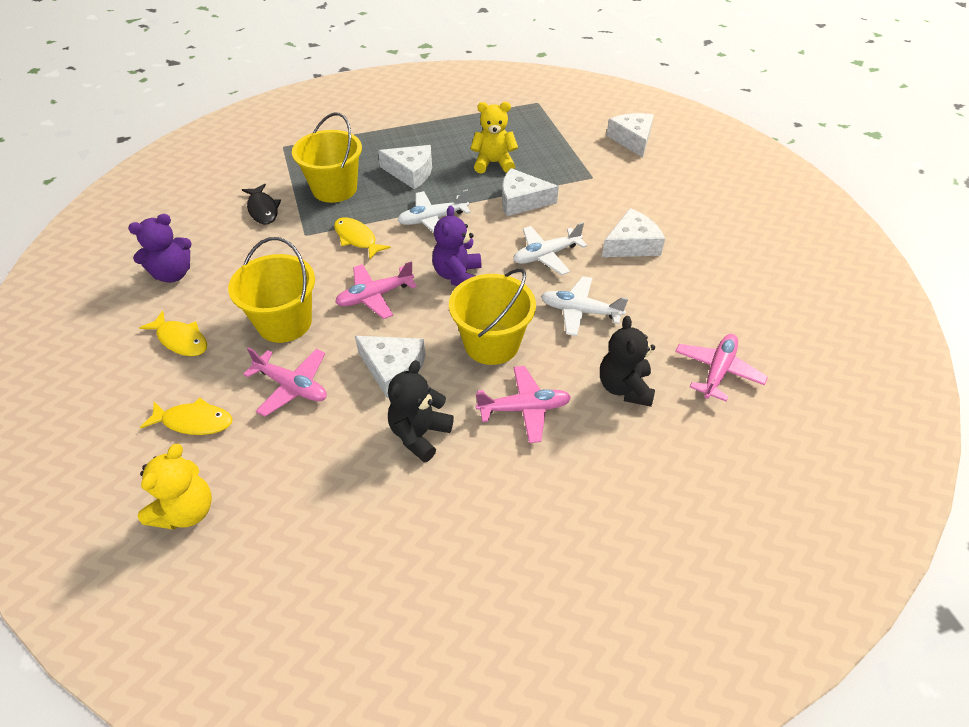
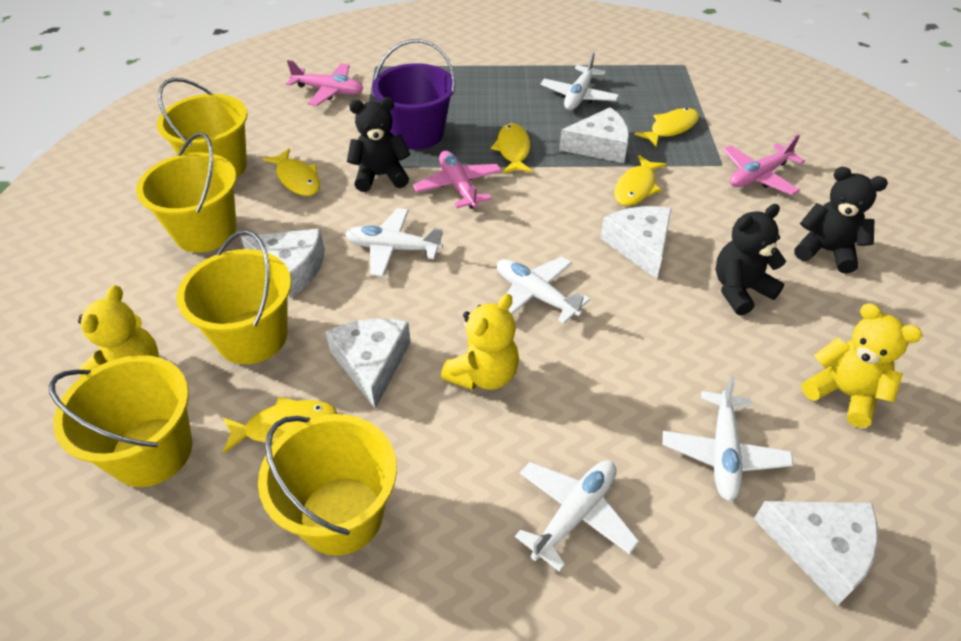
black fish: [242,184,281,225] = 1 -> none = 0
black teddy bear: [388,360,454,462] [600,316,655,407] = 2 -> [347,97,410,192] [715,204,786,315] [794,167,888,274] = 3
pink plane: [243,347,327,416] [335,261,417,319] [476,366,571,443] [675,334,768,401] = 4 -> [286,60,363,106] [413,151,502,209] [723,135,805,195] = 3
purple bucket: none = 0 -> [372,39,455,149] = 1
purple teddy bear: [128,214,192,283] [432,205,482,286] = 2 -> none = 0
white plane: [397,189,471,233] [513,222,587,275] [541,276,628,336] = 3 -> [345,208,443,277] [497,257,590,324] [515,460,639,572] [541,52,619,110] [662,376,793,501] = 5
yellow bucket: [228,237,315,343] [292,112,362,203] [449,268,536,365] = 3 -> [49,355,192,487] [136,132,237,252] [157,78,248,178] [177,230,291,364] [258,414,397,555] = 5
yellow fish: [139,311,207,356] [140,398,232,435] [334,217,391,259] = 3 -> [223,397,337,454] [263,148,320,196] [491,123,533,173] [614,155,666,206] [634,108,699,147] = 5
yellow teddy bear: [138,444,212,530] [470,102,518,173] = 2 -> [78,285,159,377] [441,294,519,390] [802,303,923,428] = 3

